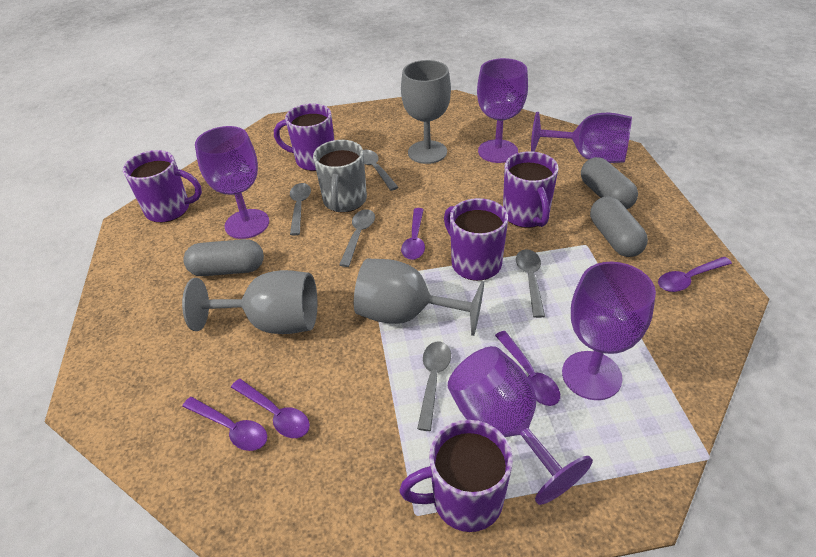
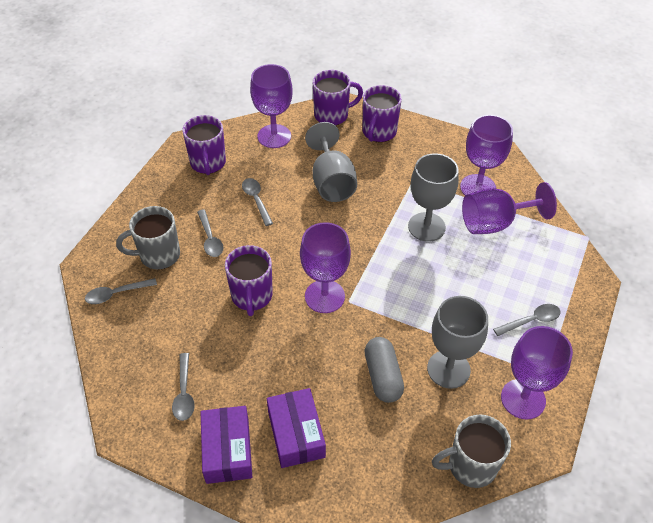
grey capsule: [183,239,264,276] [581,157,638,209] [590,196,648,257] = 3 -> [365,337,404,403] = 1
grey mug: [313,140,367,213] = 1 -> [116,206,180,269] [432,415,511,488] = 2
purple box: none = 0 -> [201,406,252,484] [267,388,326,468] = 2
purple mug: [123,150,202,223] [274,104,334,171] [400,420,513,532] [444,198,508,281] [503,151,558,228] = 5 -> [182,115,226,175] [225,245,273,316] [313,70,363,125] [362,85,402,142] = 4
purple spoon: [182,397,267,451] [231,379,310,438] [401,208,425,260] [495,331,560,406] [658,257,732,292] = 5 -> none = 0

